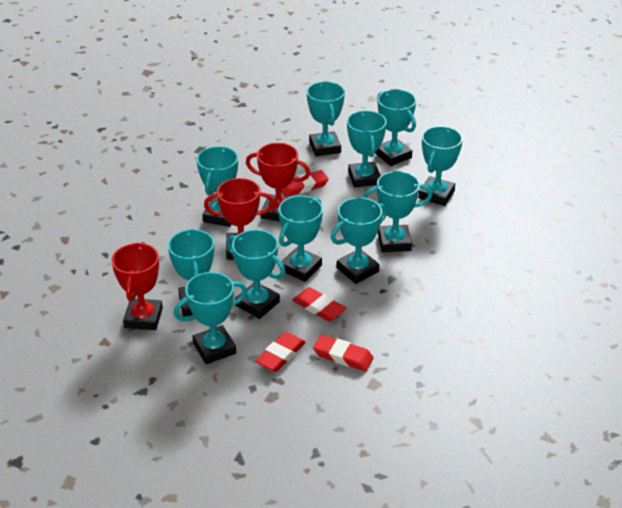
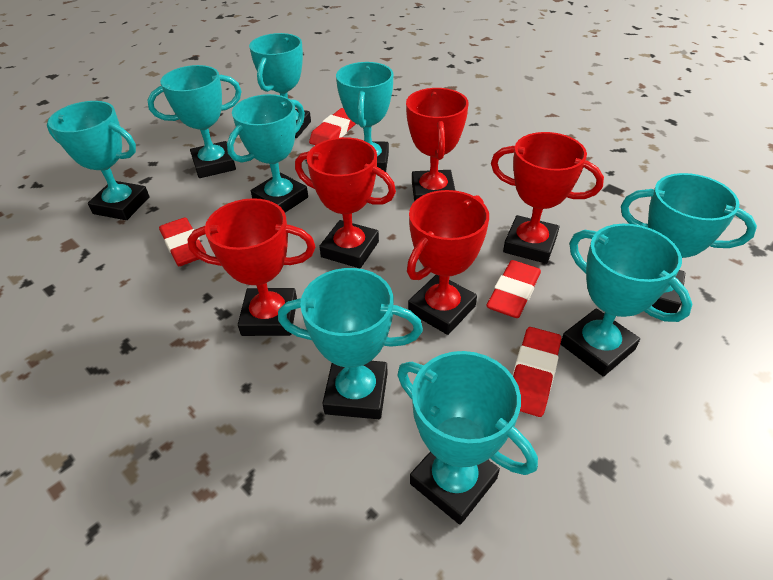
red trophy: [111,242,163,330] [204,178,275,260] [246,143,310,222] = 3 -> [187,198,316,336] [295,137,396,268] [406,88,469,202] [407,190,489,335] [491,132,604,264] = 5
turquoise trophy: [168,229,214,316] [173,272,247,364] [196,146,238,227] [227,229,286,319] [278,196,323,282] [307,82,345,156] [331,197,387,284] [347,110,387,188] [363,171,432,253] [375,89,416,166] [419,126,463,206] = 11 -> [47,101,150,220] [147,65,241,178] [227,94,308,213] [249,33,311,138] [278,268,423,419] [336,62,393,172] [397,351,538,525] [561,224,692,377] [621,173,757,313] = 9

